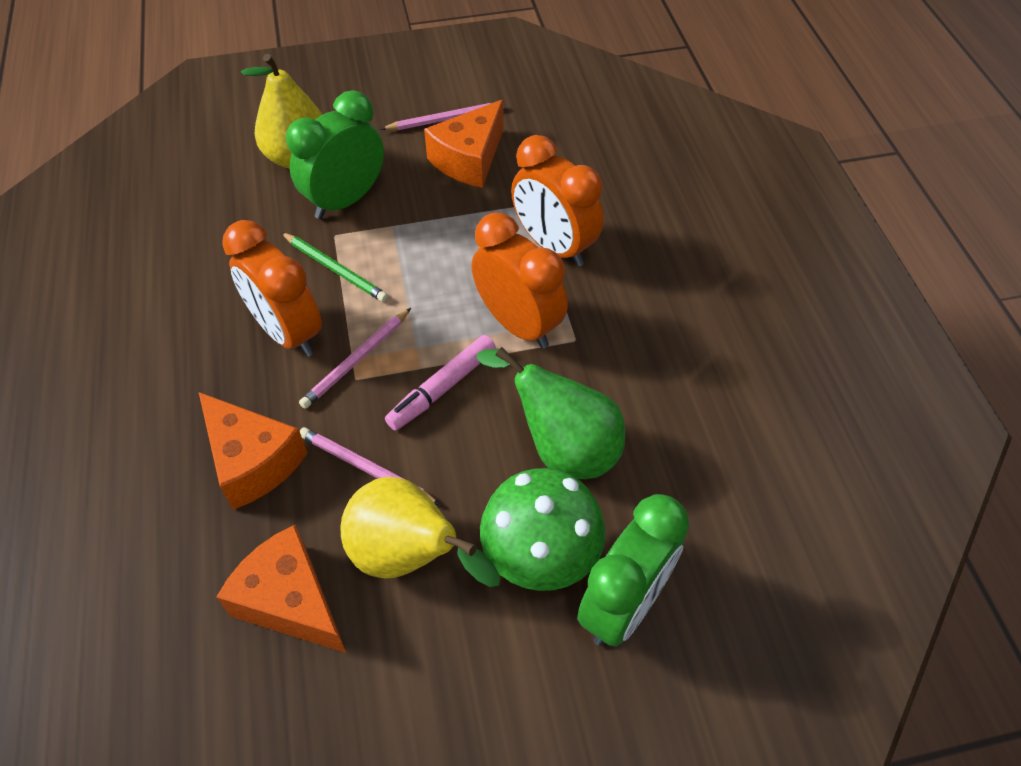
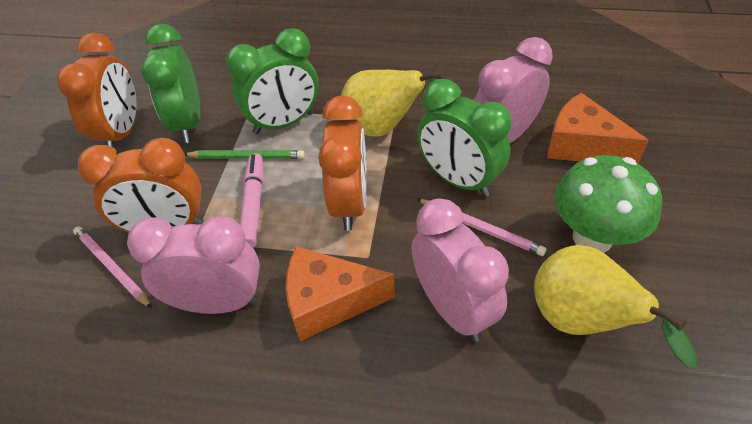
green clock: [286,90,384,219] [577,494,689,647] = 2 -> [141,24,201,143] [226,28,319,134] [417,79,512,197] = 3
green pear: [477,347,625,479] = 1 -> none = 0
orange cheese: [199,392,307,510] [216,525,346,653] [424,100,504,188] = 3 -> [286,246,395,341] [547,93,649,164] = 2
pink clock: none = 0 -> [127,216,260,314] [411,198,509,342] [474,37,553,143] = 3
pink pencil: [299,308,411,409] [300,427,441,505] [381,102,504,130] = 3 -> [73,227,152,309] [417,199,547,256] = 2

